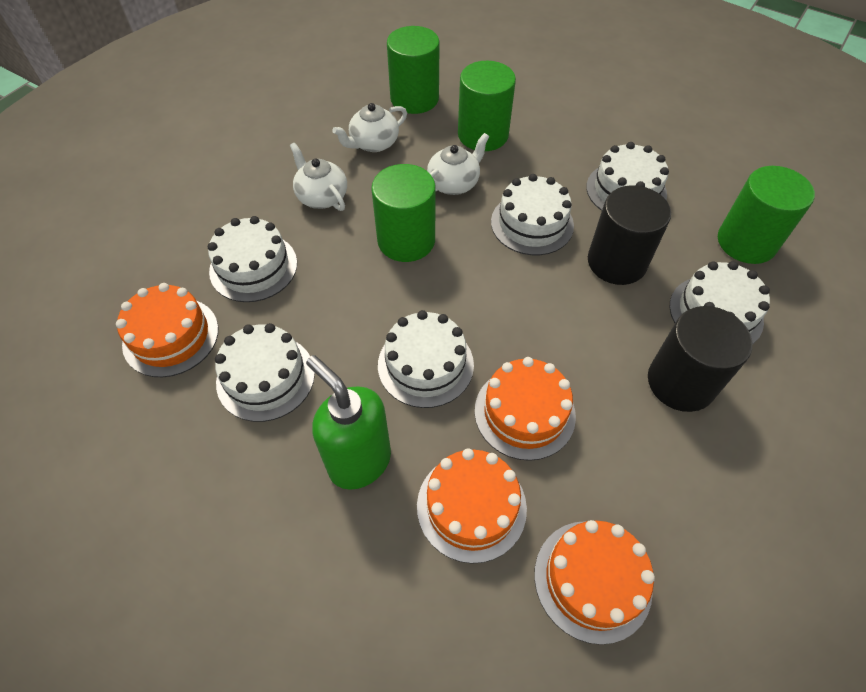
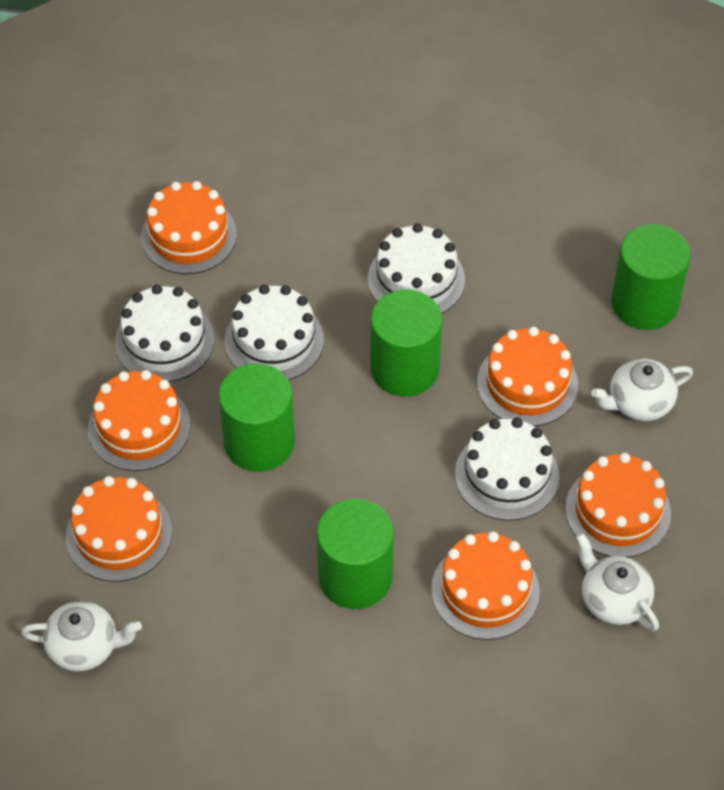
black cylinder: [588,185,671,285] [648,306,752,412] = 2 -> none = 0
green soap dispenser: [306,355,391,490] = 1 -> none = 0
orange cake: [116,283,218,377] [417,448,527,564] [475,357,576,461] [534,520,655,645] = 4 -> [66,476,172,582] [88,370,190,471] [141,181,237,274] [431,531,540,640] [477,327,578,426] [565,453,671,558] = 6
white cake: [207,216,297,302] [215,323,315,422] [378,310,474,408] [491,174,574,255] [586,142,669,211] [669,261,770,345] = 6 -> [115,285,214,382] [224,285,324,380] [368,223,465,314] [455,418,559,521] = 4

